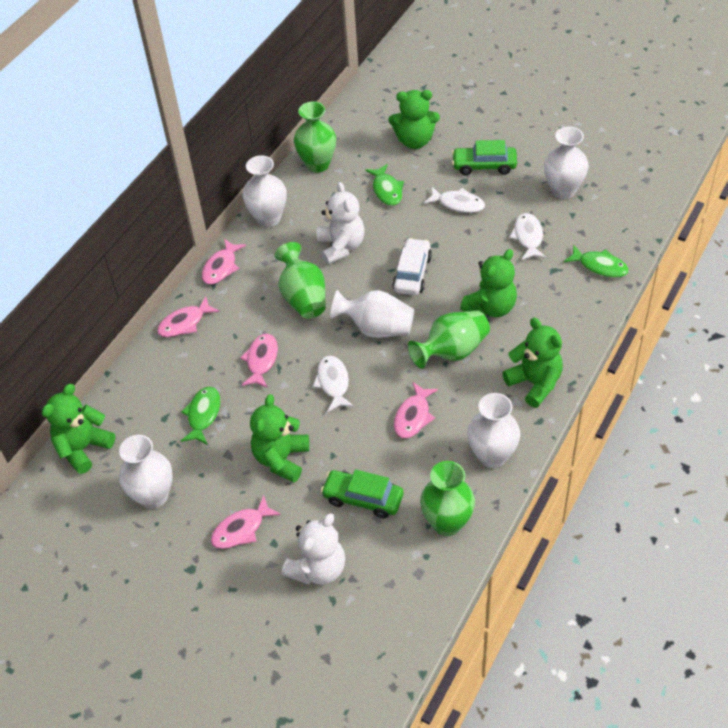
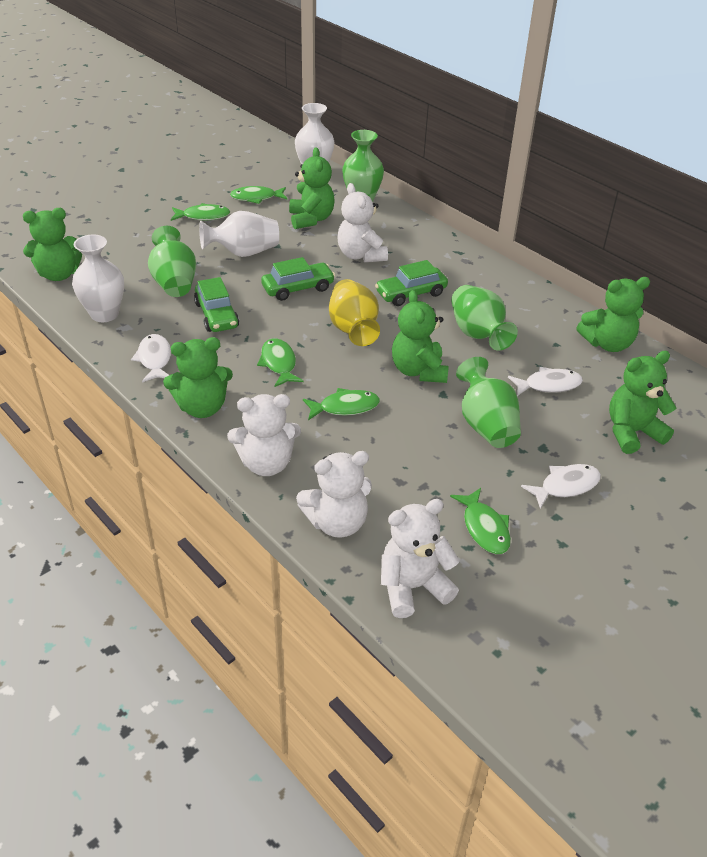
green car: [321,469,403,519] [452,140,517,175] = 2 -> [194,277,239,332] [261,257,335,301] [375,260,448,306] = 3
green fish: [181,387,220,445] [365,164,404,206] [564,244,629,278] = 3 -> [171,203,230,221] [230,186,287,204] [257,338,304,387] [303,388,380,420] [450,488,511,554] = 5
green teddy bear: [42,384,115,474] [250,394,309,482] [389,90,440,149] [460,249,517,317] [502,318,563,408] = 5 -> [23,208,82,281] [163,337,233,418] [289,147,334,229] [392,290,449,383] [576,277,650,352] [609,351,676,454] = 6
pink fish: [157,296,220,337] [202,239,246,285] [211,495,281,549] [240,334,278,388] [394,382,438,438] = 5 -> none = 0
white car: [392,238,432,295] = 1 -> none = 0
white teddy bear: [282,513,345,585] [317,182,365,265] = 2 -> [227,394,301,476] [296,451,372,538] [337,183,388,262] [381,499,460,618] = 4
white vase: [119,435,173,509] [242,155,286,227] [330,290,415,338] [467,393,520,468] [544,127,589,199] = 5 -> [72,235,124,322] [199,211,279,257] [295,103,334,164] = 3
yellow vase: none = 0 -> [329,279,380,346] = 1

